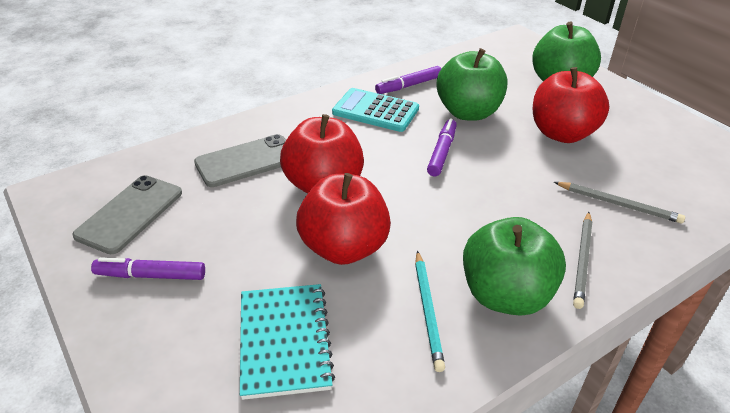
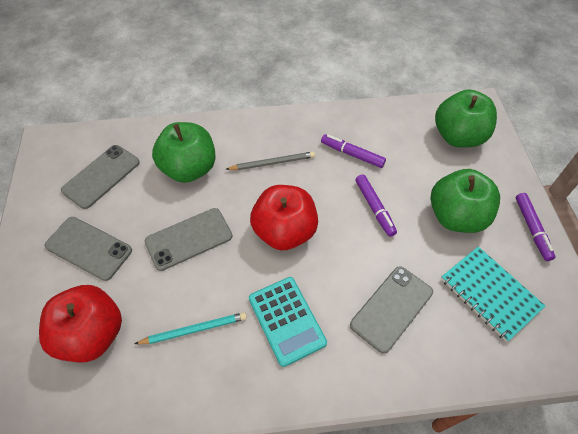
grey pencil: [554,182,685,223] [573,212,592,309] = 2 -> [226,152,315,170] = 1
grey phone: [72,175,182,254] [194,134,286,187] = 2 -> [44,217,132,281] [61,145,140,209] [145,208,232,271] [350,266,433,354] = 4
red apple: [280,114,364,194] [296,173,391,265] [533,67,609,143] = 3 -> [39,285,122,362] [250,185,318,251] = 2

